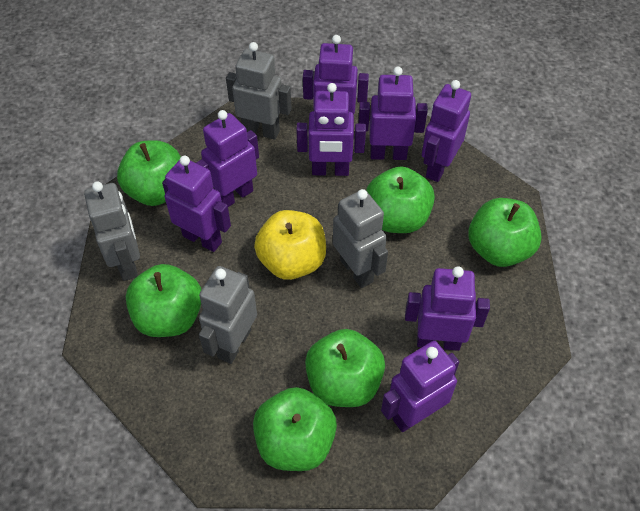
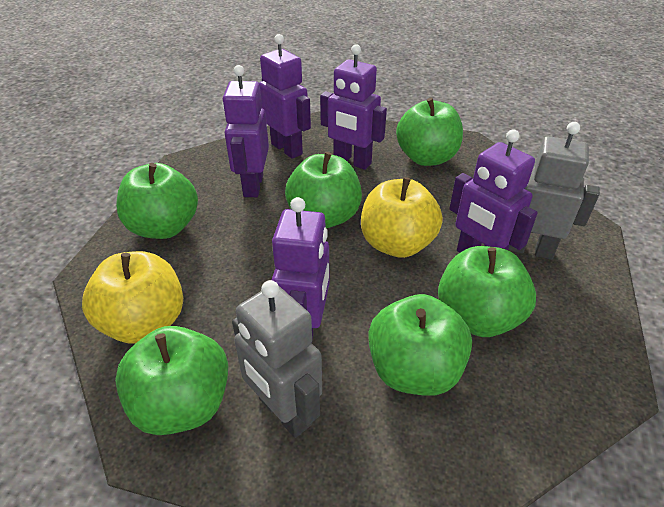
grey robot: [84,181,140,281] [199,266,257,364] [226,42,291,140] [333,189,388,288] = 4 -> [232,280,322,438] [508,122,600,260] = 2
purple robot: [162,156,231,252] [196,110,259,207] [296,83,366,176] [303,35,369,115] [358,67,428,160] [381,341,459,432] [405,266,490,351] [422,80,471,182] = 8 -> [222,65,269,197] [259,34,311,159] [272,197,329,340] [320,44,387,170] [449,129,538,253] = 5
yellow apple: [254,210,326,280] = 1 -> [82,251,183,344] [361,177,443,258] = 2

